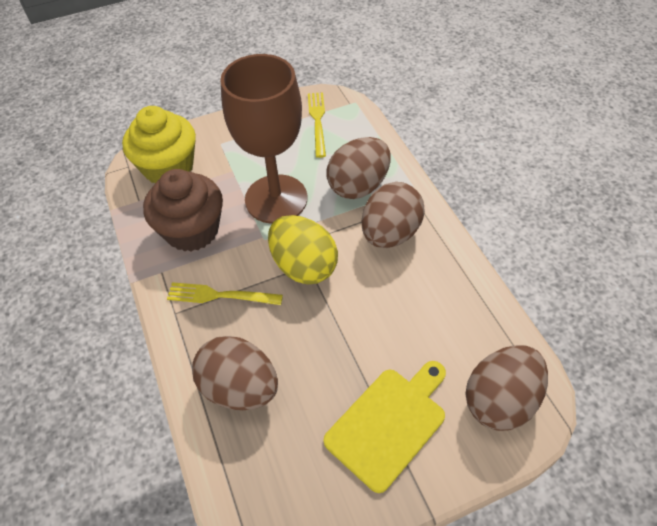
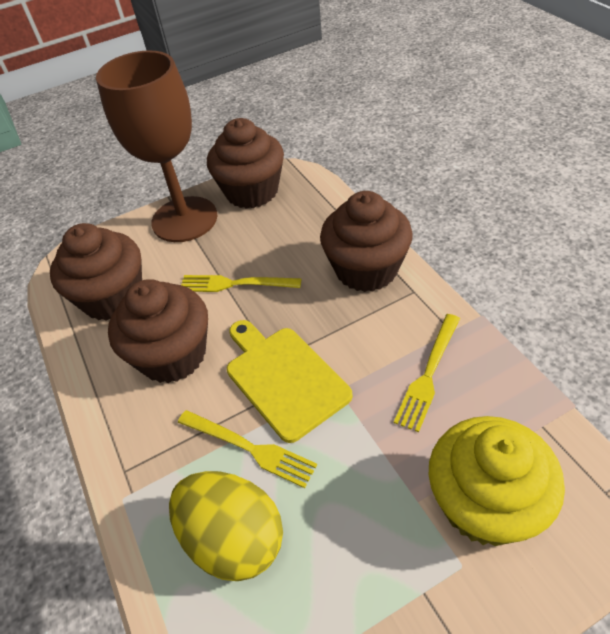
brown cupcake: [143,169,223,252] = 1 -> [50,223,142,321] [108,279,208,383] [207,118,284,209] [320,191,413,292] = 4
brown egg: [192,336,278,410] [327,137,391,199] [362,182,425,248] [465,345,548,431] = 4 -> none = 0
yellow fork: [167,282,283,305] [308,92,326,158] = 2 -> [178,410,317,488] [181,275,302,292] [394,314,460,432] = 3

